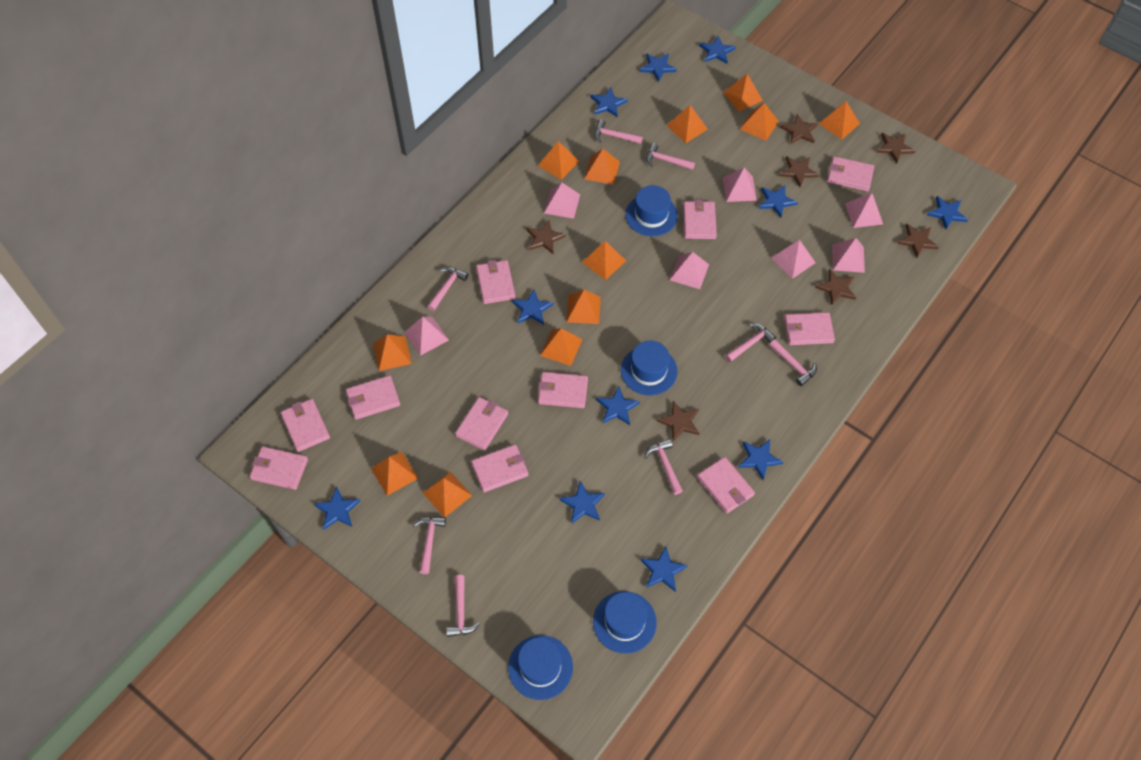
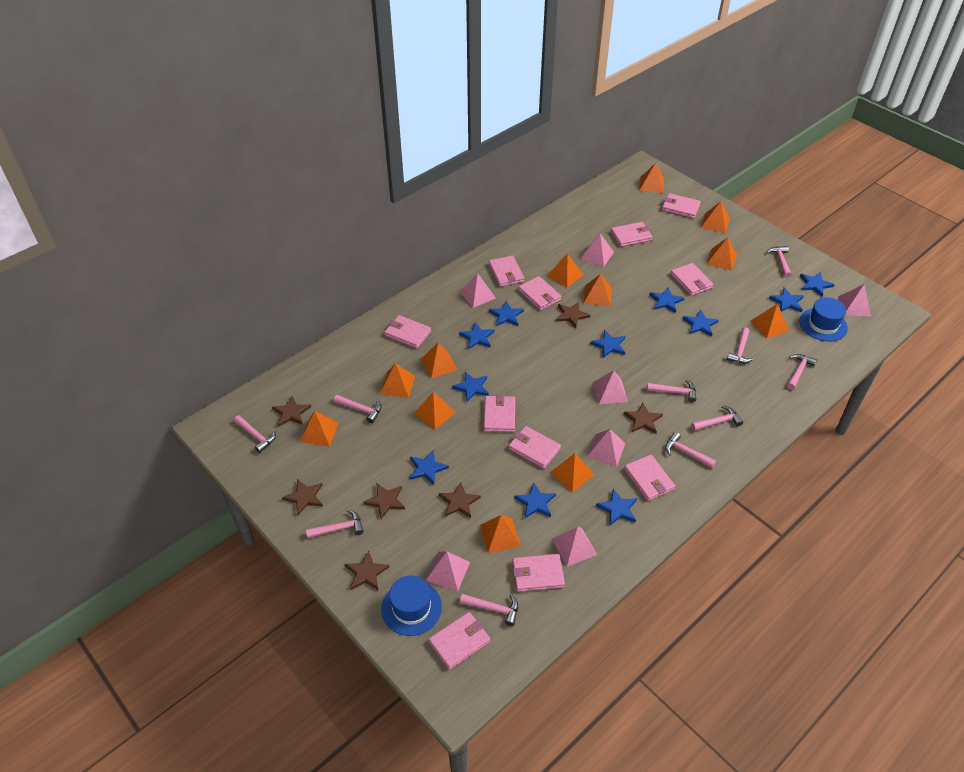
blue hat: [508,635,573,700] [593,591,657,654] [621,340,677,396] [625,185,678,236] = 4 -> [381,575,442,636] [800,297,848,341] = 2
pink hammer: [413,517,446,574] [427,267,468,311] [446,575,480,637] [594,119,643,144] [644,439,683,495] [646,143,695,170] [725,323,776,362] [769,339,817,386] = 8 -> [234,415,276,453] [306,510,364,538] [334,395,382,423] [460,594,518,626] [647,379,696,402] [665,432,716,468] [691,405,743,431] [727,328,754,363] [766,246,791,278] [787,354,817,390] = 10

